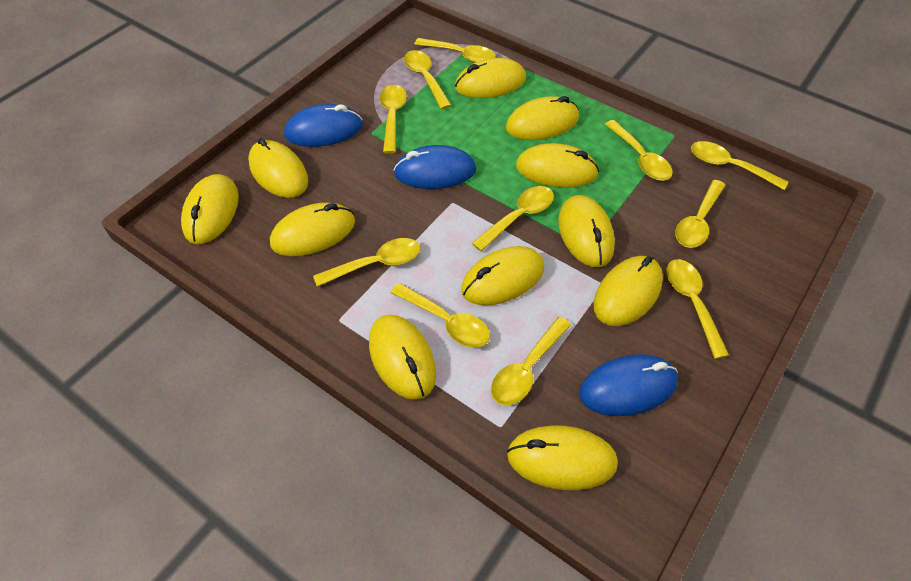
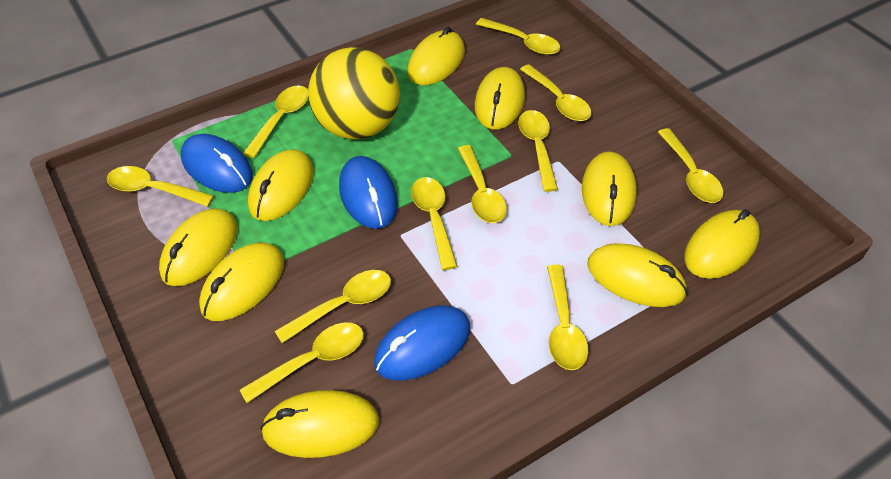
yellow ball: none = 0 -> [308,47,400,140] = 1
yellow mouse: [181,174,239,244] [248,138,308,198] [270,203,355,256] [369,315,436,400] [455,58,526,98] [461,246,544,305] [506,96,579,140] [507,425,618,490] [516,143,599,188] [558,195,615,267] [593,256,663,326] = 11 -> [159,208,237,286] [199,242,284,321] [248,149,314,221] [260,390,379,458] [407,27,465,85] [475,67,525,129] [582,151,637,226] [587,243,688,307] [684,209,760,279] = 9

